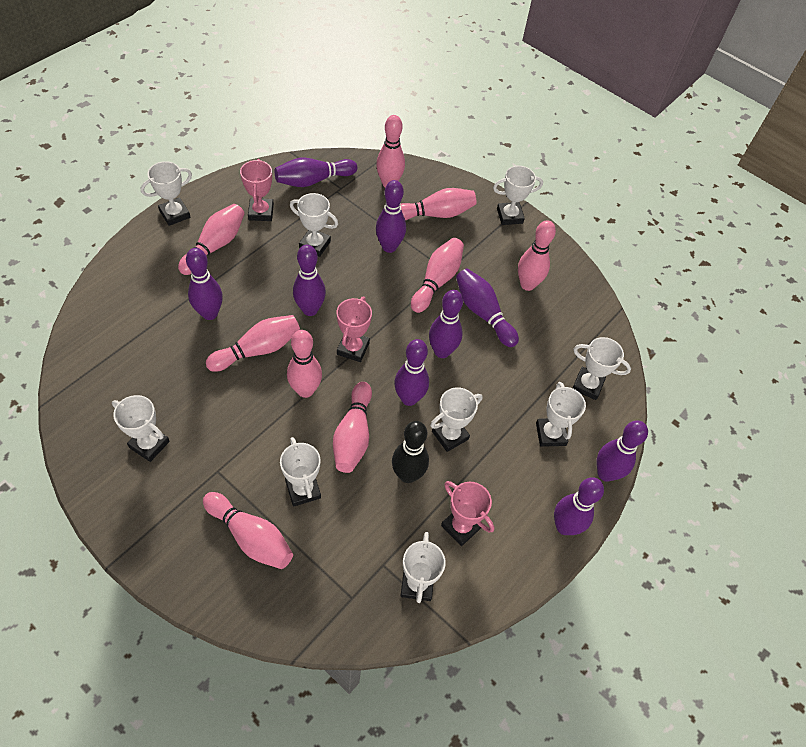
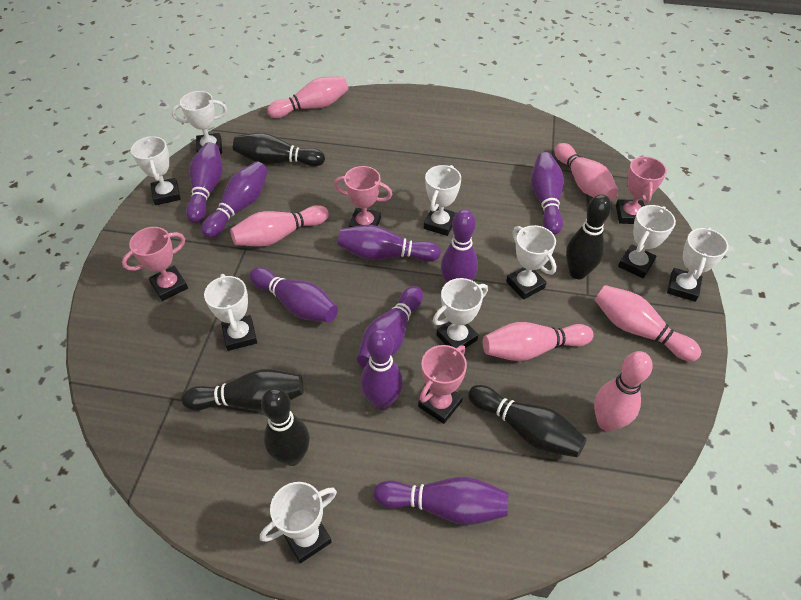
black bowling pin: [392,421,429,483] = 1 -> [182,369,304,410] [233,133,325,167] [261,388,310,466] [468,385,587,457] [566,195,612,279] = 5
pink bowling pin: [178,204,245,275] [203,492,293,569] [206,315,300,372] [287,330,322,398] [333,382,372,473] [376,115,405,187] [401,188,476,220] [411,238,464,313] [518,220,556,291] = 9 -> [230,205,329,247] [267,77,348,118] [483,322,594,361] [554,143,619,201] [594,351,652,431] [595,285,701,362] = 6
pink trophy: [240,159,274,221] [336,297,372,362] [441,481,494,546] = 3 -> [122,227,188,301] [334,166,392,227] [418,345,467,424] [616,155,667,224] = 4

